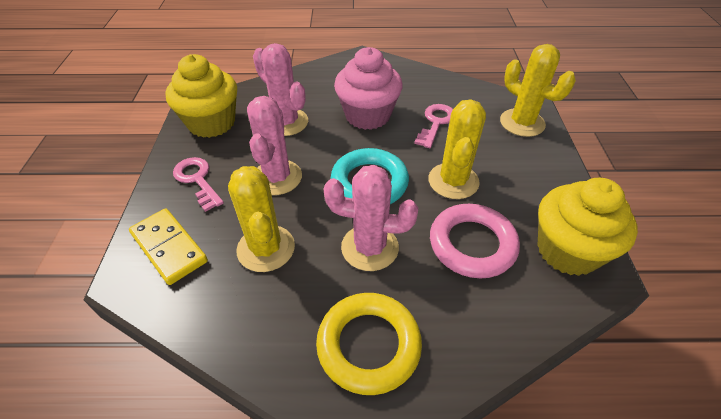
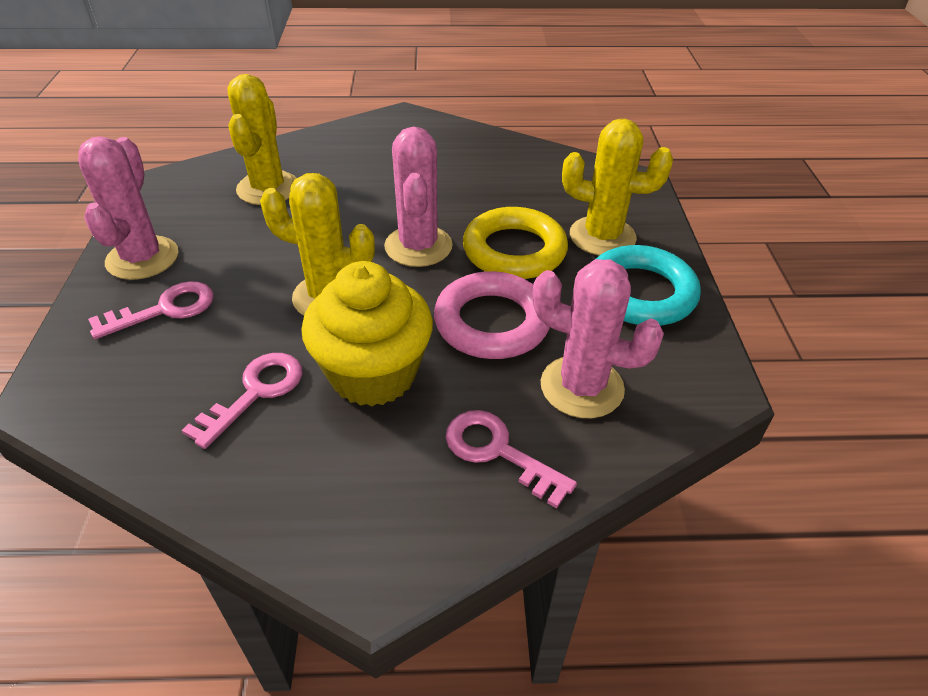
pink cupcake: [334,47,403,130] = 1 -> none = 0
pink key: [173,157,224,212] [414,104,453,148] = 2 -> [88,281,214,339] [181,353,303,449] [446,410,577,509] = 3
yellow cupcake: [165,54,237,138] [537,178,638,276] = 2 -> [302,261,433,407] = 1
yellow domino: [129,208,208,285] = 1 -> none = 0

